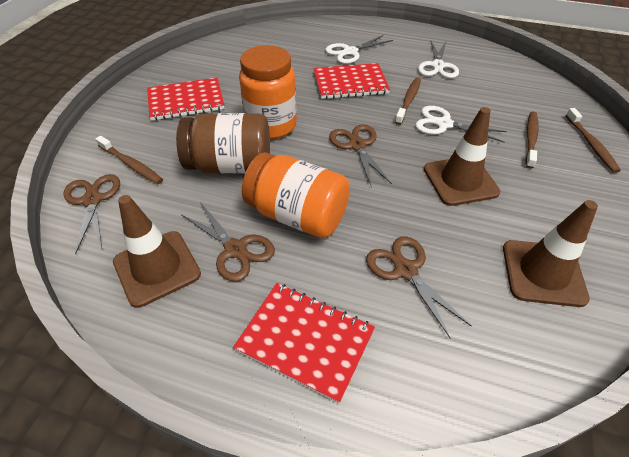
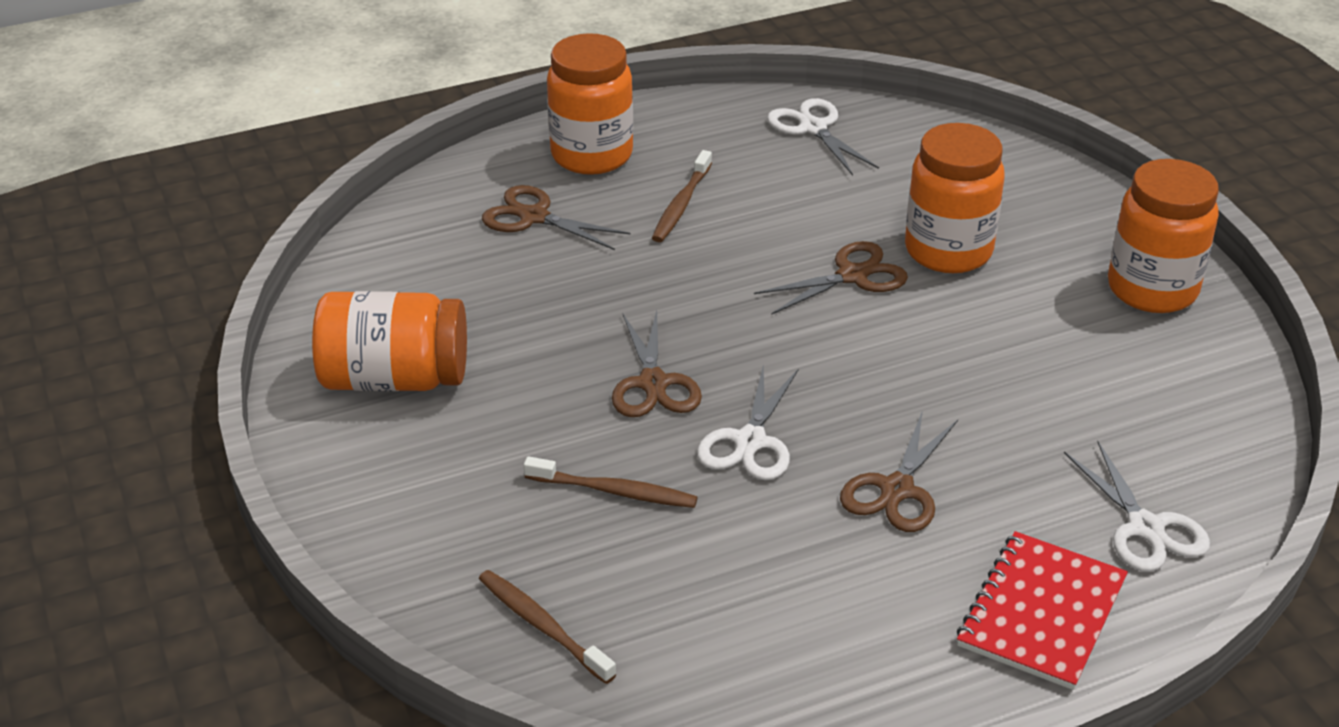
brown jar: [176,113,270,174] = 1 -> none = 0
brown toothbrush: [95,136,163,184] [395,78,421,125] [525,112,539,169] [566,108,621,173] = 4 -> [479,570,617,684] [524,456,698,508] [652,150,712,242] = 3
brown traffic cone: [113,195,201,308] [424,107,500,206] [503,200,598,307] = 3 -> none = 0
orange jar: [239,45,297,139] [242,152,350,238] = 2 -> [312,291,467,391] [547,33,633,175] [905,123,1005,273] [1108,159,1219,313] = 4
red notebook: [147,77,225,121] [233,283,375,404] [314,63,390,99] = 3 -> [957,531,1128,690] = 1

